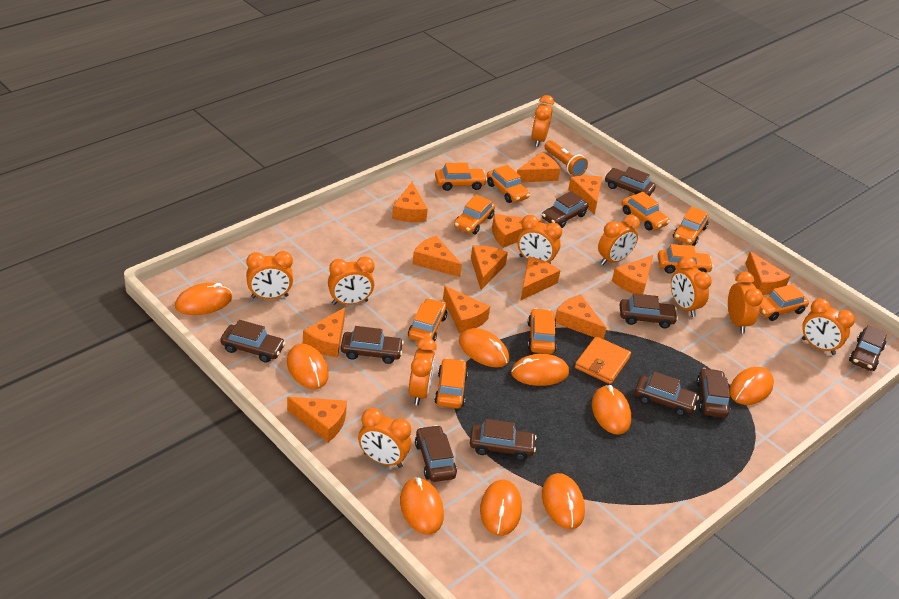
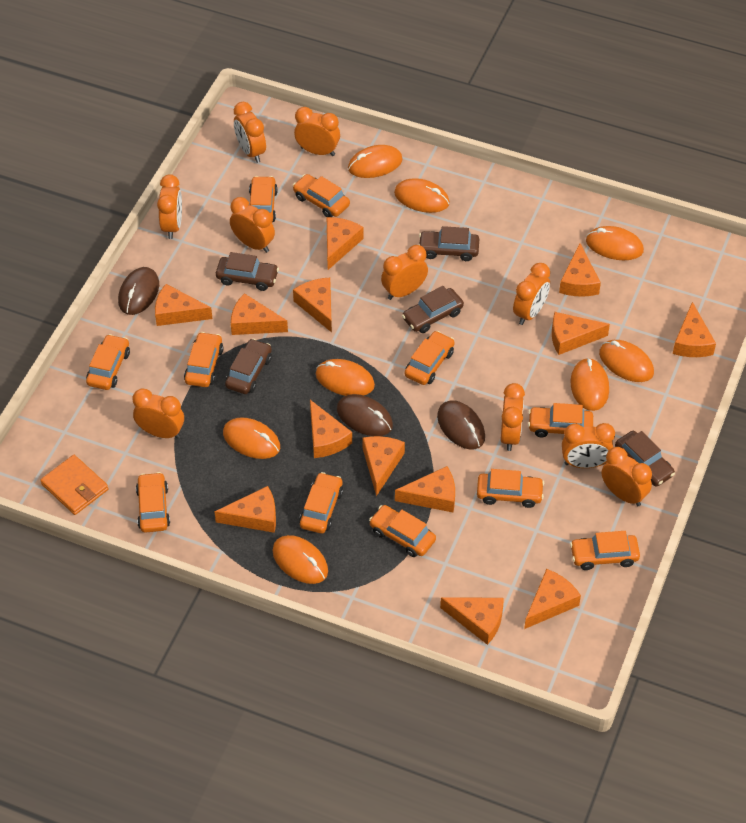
brown car: [220,320,286,363] [341,326,404,364] [415,425,457,482] [470,419,537,461] [542,191,589,228] [605,167,656,196] [620,293,678,328] [635,372,699,416] [697,368,730,418] [849,325,887,371] = 10 -> [216,252,279,291] [225,339,272,394] [402,286,464,333] [419,226,479,261] [615,431,675,487] = 5
brown mouse: none = 0 -> [118,267,159,315] [337,394,393,436] [437,400,485,449] = 3
orange car: [408,298,447,341] [434,358,468,409] [435,162,487,191] [454,195,495,234] [487,165,530,203] [528,308,557,354] [621,192,670,231] [658,244,713,274] [673,206,709,246] [759,284,809,321] = 10 -> [86,334,130,390] [136,472,170,533] [184,332,223,387] [249,176,278,222] [293,174,350,217] [299,472,343,533] [369,505,436,557] [405,331,455,385] [477,469,544,508] [528,403,593,437] [570,531,640,570] = 11
orange flashlight: [544,140,588,177] = 1 -> none = 0
orange mouse: [175,283,232,315] [287,343,329,389] [400,477,444,535] [459,328,509,368] [480,480,522,536] [511,354,569,386] [542,473,585,529] [592,385,631,435] [729,367,774,405] = 9 -> [223,417,280,459] [272,535,328,584] [316,359,375,396] [348,145,403,178] [394,178,450,213] [571,358,609,411] [586,226,644,260] [599,340,654,382] = 8

